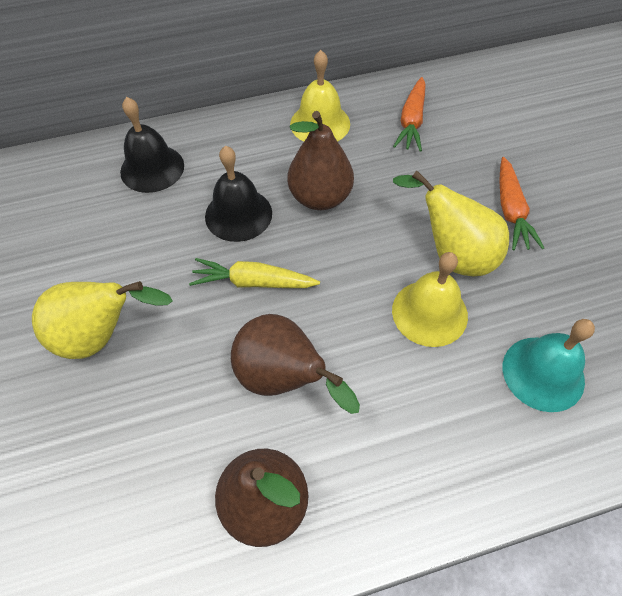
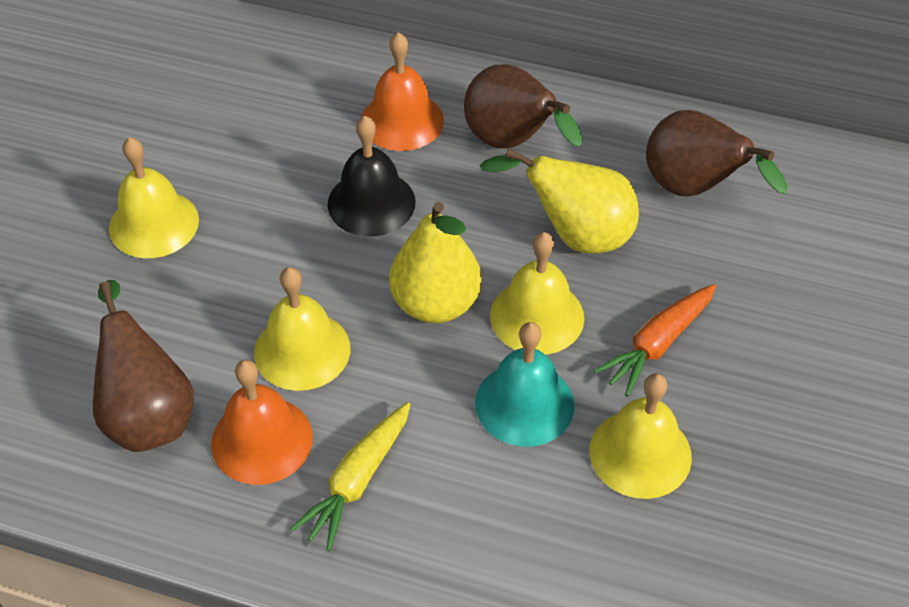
black bell: [120,97,184,193] [205,146,272,242] = 2 -> [328,116,416,236] = 1
orange bell: none = 0 -> [211,360,313,485] [361,32,444,151] = 2
orange carrot: [393,77,426,151] [499,157,544,250] = 2 -> [594,284,716,397] = 1
yellow bell: [290,50,350,142] [392,252,468,347] = 2 -> [109,137,199,258] [254,267,350,391] [490,232,584,355] [590,373,692,499] = 4

